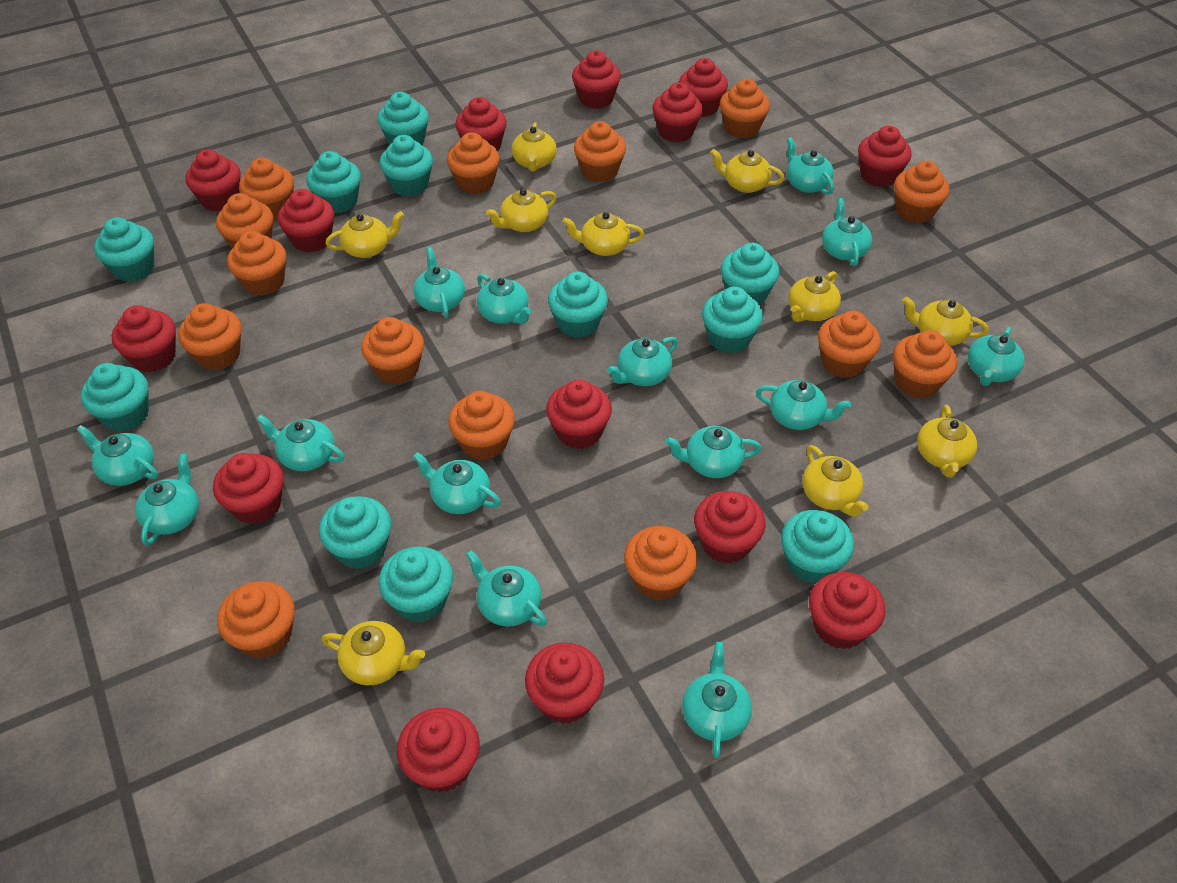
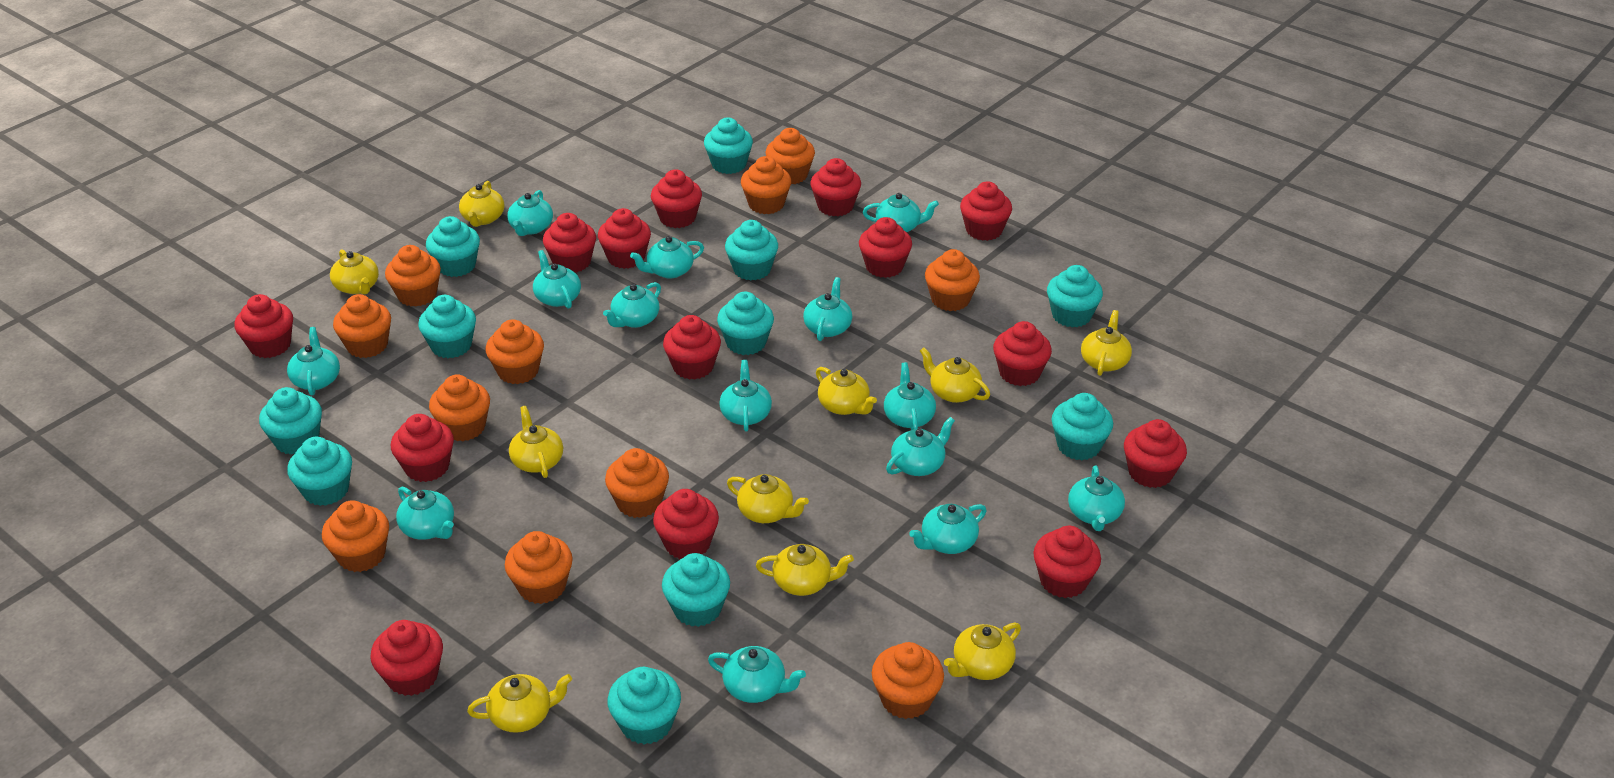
orange cupcake: [178,303,241,370] [216,193,273,248] [217,581,295,659] [227,231,286,296] [239,158,294,220] [361,317,424,384] [447,132,500,194] [448,391,515,461] [574,121,626,182] [624,526,697,600] [720,79,770,138] [818,311,881,378] [893,330,957,398] [894,161,949,223] = 14 -> [322,500,389,572] [333,294,391,358] [385,245,441,307] [429,375,490,442] [485,319,544,384] [505,531,573,604] [605,448,669,518] [741,156,791,214] [766,128,815,184] [872,642,944,719] [925,249,980,311] = 11

